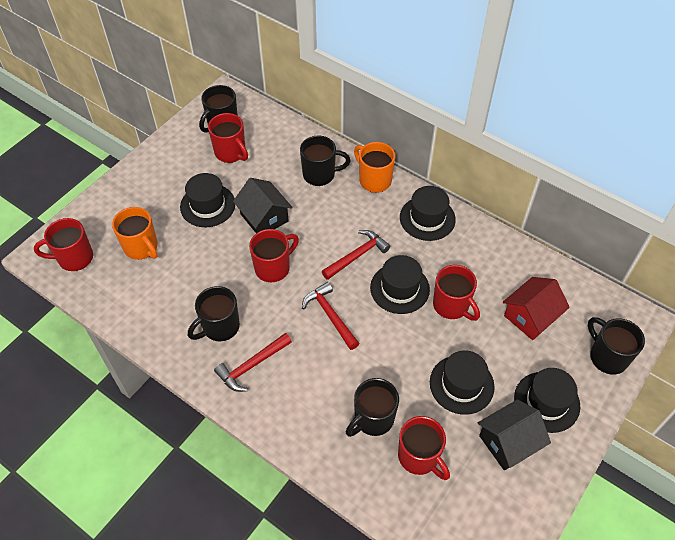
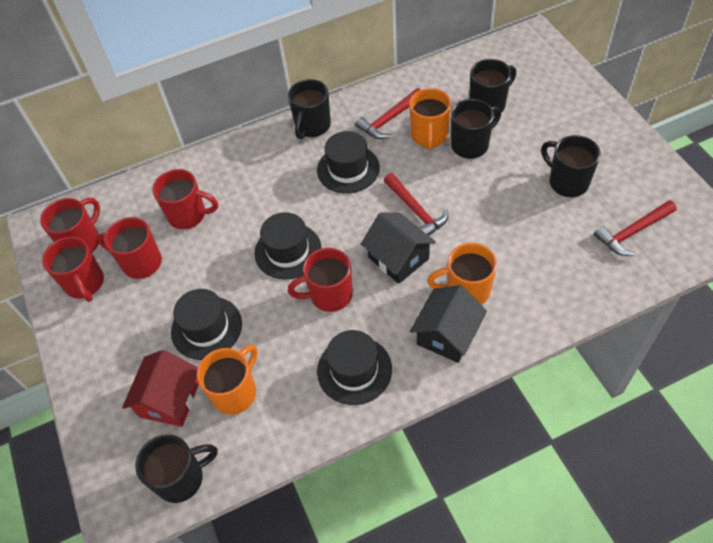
black hat: [180,173,235,227] [370,255,430,314] [400,186,456,241] [430,350,495,415] [514,368,580,433] = 5 -> [171,289,242,360] [254,212,322,280] [317,131,380,194] [317,330,392,405] = 4
orange mug: [112,207,158,260] [354,142,395,193] = 2 -> [197,345,258,415] [409,88,451,151] [427,243,497,305] = 3

